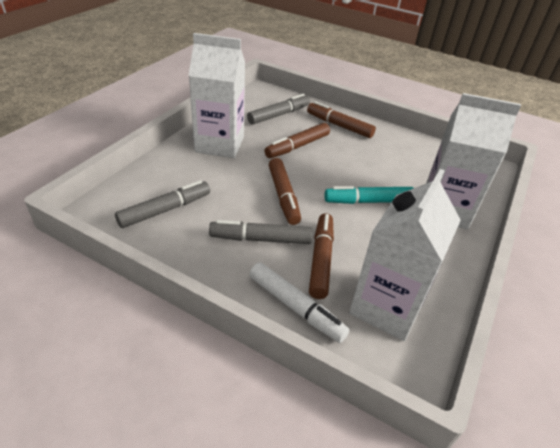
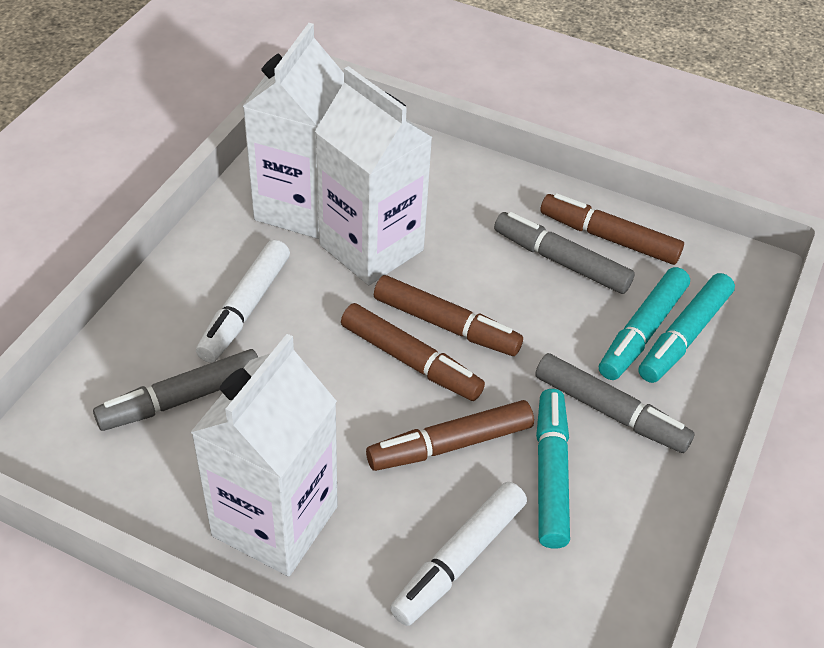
turquoise marker: [324,186,414,204] = 1 -> [536,389,570,549] [599,267,690,380] [638,273,735,383] = 3
white marker: [249,262,350,343] = 1 -> [196,240,290,363] [390,482,527,626] = 2

